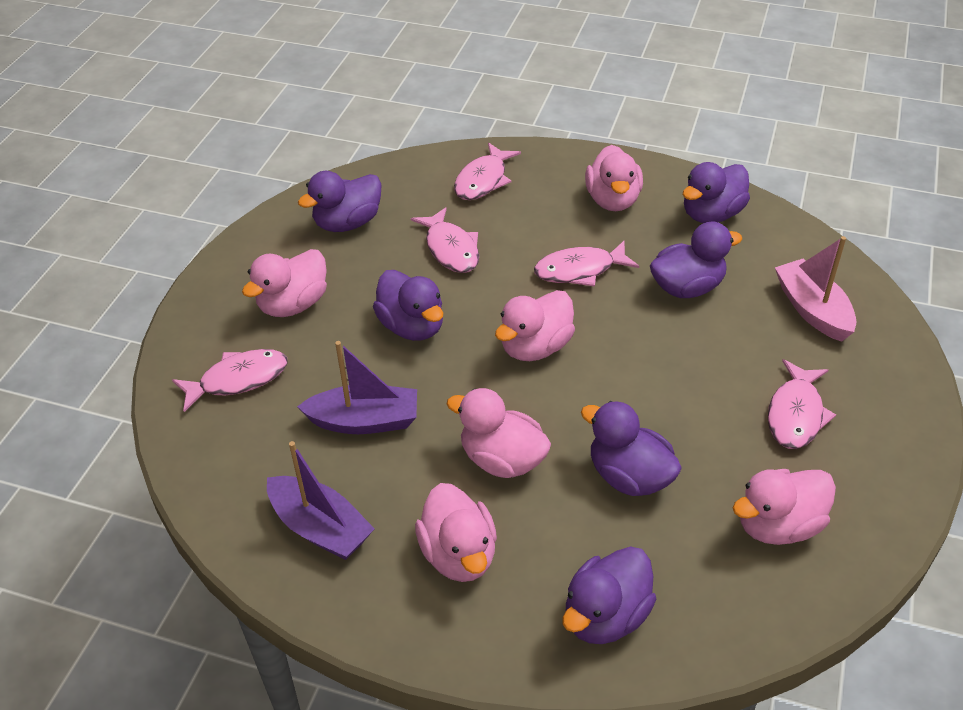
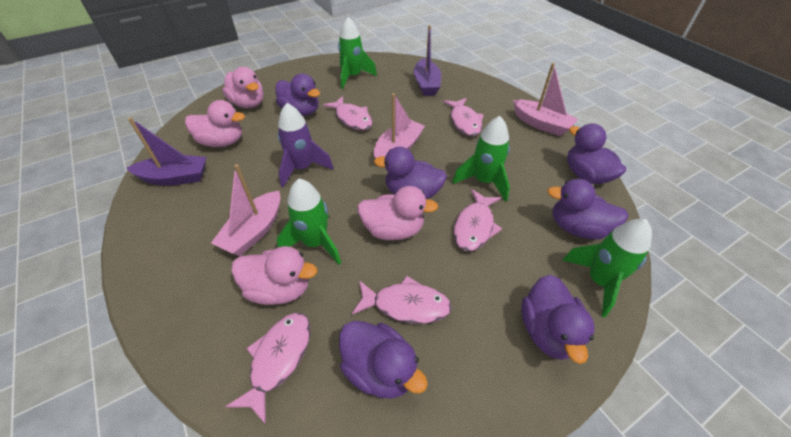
green rocket: none = 0 -> [277,179,341,265] [338,17,377,89] [452,116,510,202] [562,219,652,317] = 4
pink boat: [775,236,857,342] = 1 -> [211,164,280,256] [374,93,425,159] [513,63,578,136] = 3
pink duck: [242,249,327,317] [415,483,497,582] [446,388,551,478] [495,290,575,361] [585,145,643,211] [733,469,836,545] = 6 -> [185,100,245,147] [222,67,263,108] [231,246,317,305] [357,186,438,240] = 4
purple rocket: none = 0 -> [278,103,334,188] = 1

